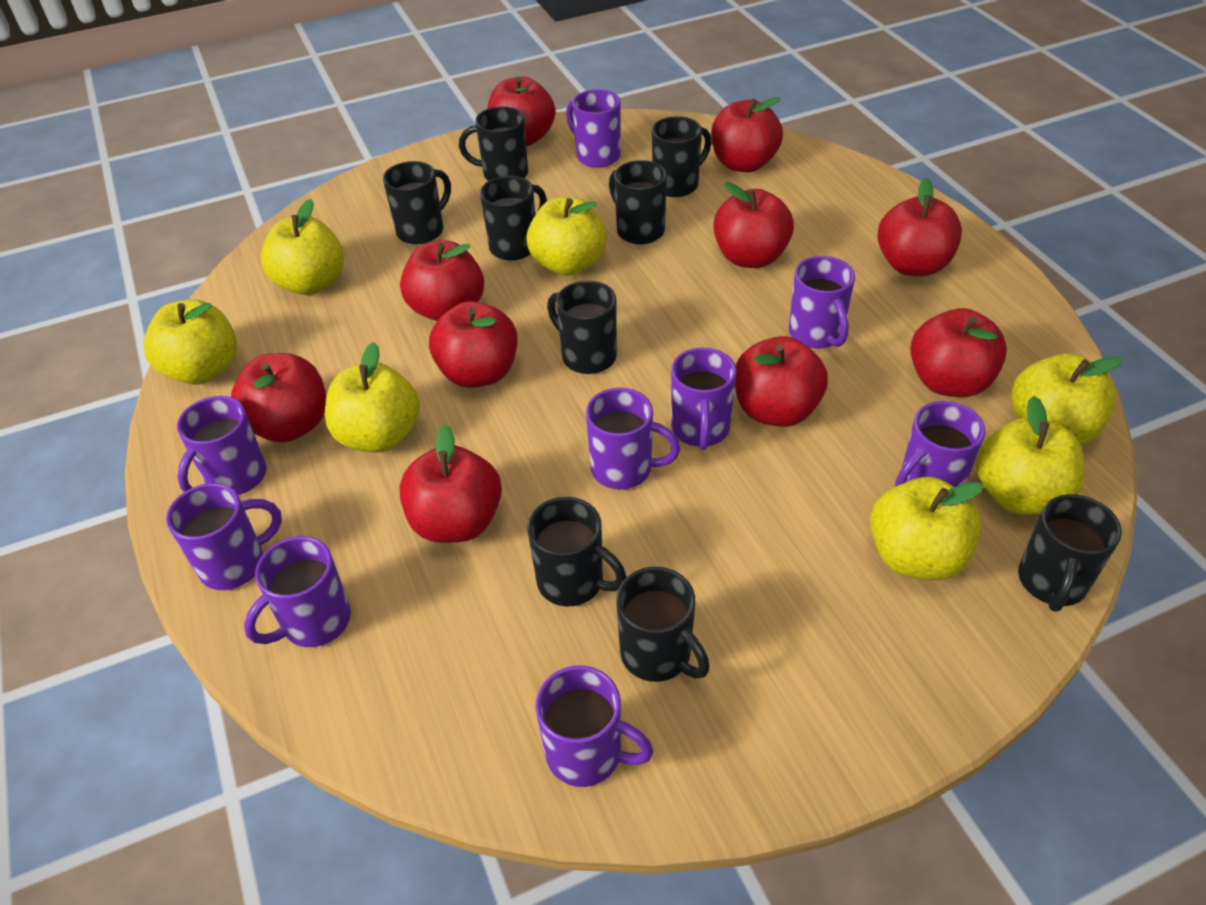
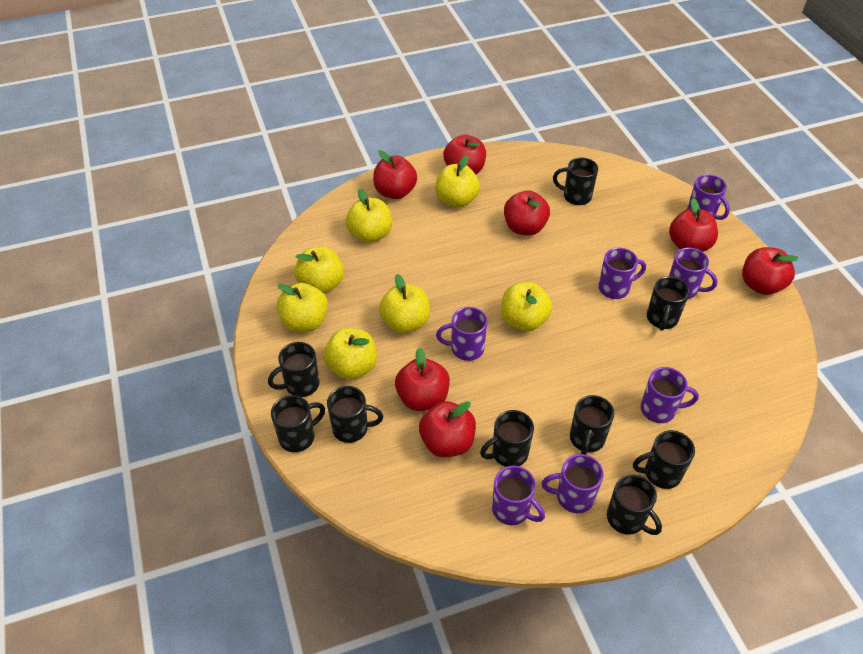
purple mug: [166,483,282,590] [177,396,267,495] [244,536,351,647] [536,666,654,787] [566,89,621,168] [586,388,680,490] [671,348,736,450] [789,256,855,348] [895,401,986,487] = 9 -> [436,307,487,361] [492,466,545,525] [541,454,603,513] [598,248,646,299] [641,367,699,423] [669,248,718,299] [687,174,730,220] = 7
red apple: [231,353,326,443] [399,424,502,543] [400,241,484,321] [429,301,517,388] [487,77,555,146] [711,97,783,172] [713,182,794,268] [735,336,828,427] [877,178,962,276] [910,308,1007,397] = 10 -> [373,150,417,199] [395,348,450,411] [419,401,476,457] [443,134,486,175] [504,190,550,236] [669,198,718,252] [742,247,799,295] = 7

